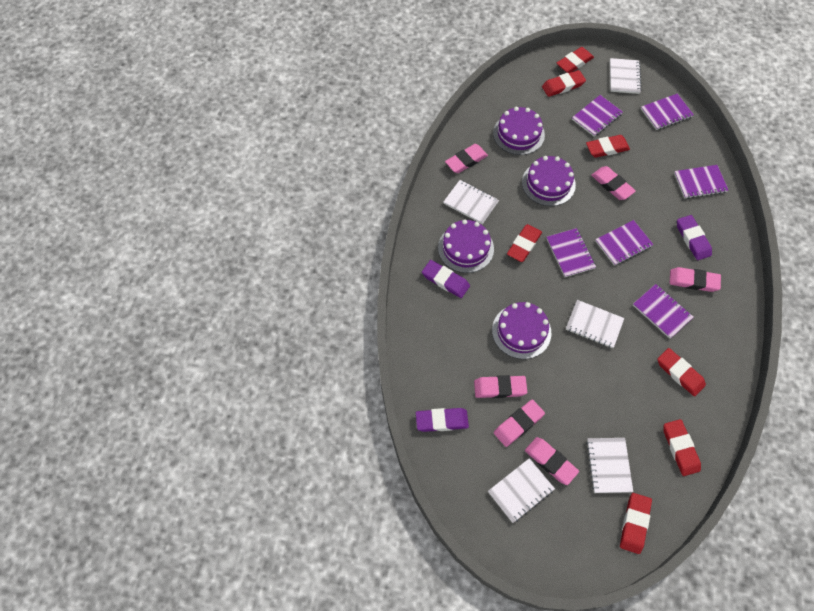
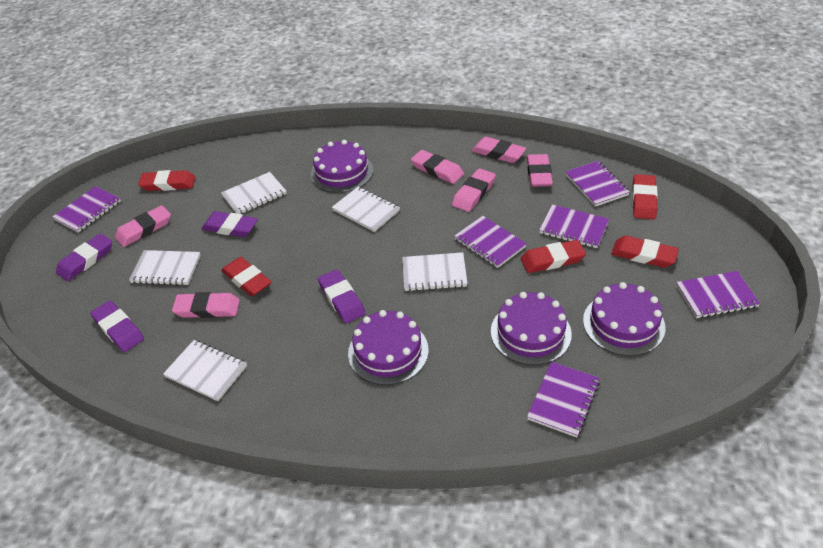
purple eraser: [416,408,469,432] [422,260,470,298] [677,215,712,260] = 3 -> [56,233,112,281] [90,301,144,352] [202,211,258,237] [318,269,366,323] = 4
red eraser: [507,224,542,262] [542,70,586,97] [557,47,594,73] [586,135,630,158] [620,493,652,554] [657,348,706,397] [664,419,701,476] = 7 -> [138,170,195,191] [221,257,272,296] [521,240,586,273] [611,236,679,268] [632,174,658,219] = 5

